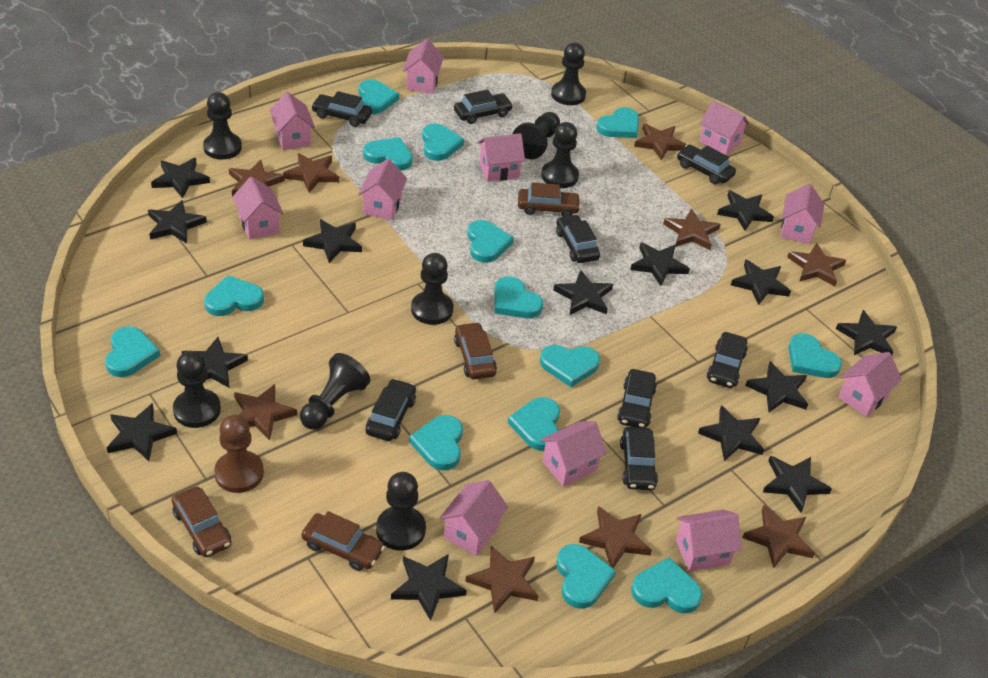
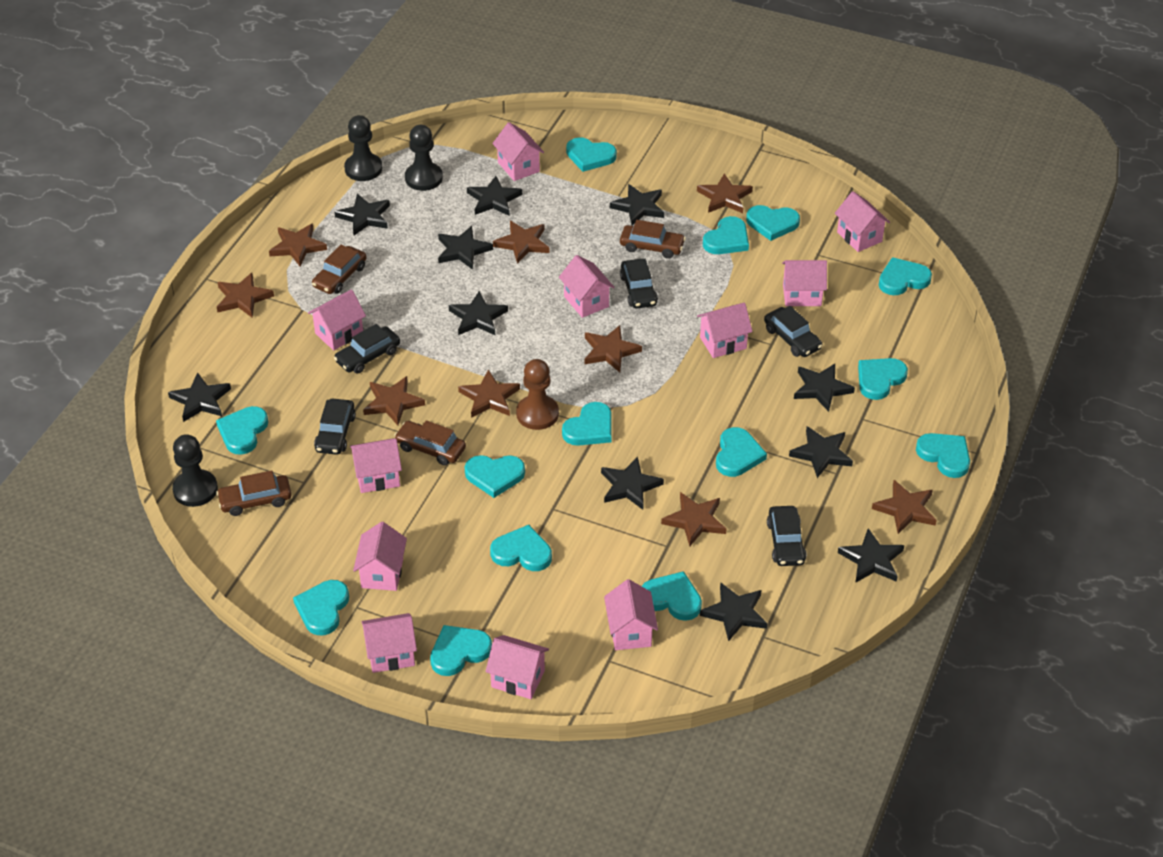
black car: [311,91,372,127] [366,379,416,441] [454,90,513,124] [556,214,600,263] [617,369,657,428] [620,427,658,490] [677,145,736,185] [707,332,748,388] = 8 -> [314,399,356,455] [334,324,400,373] [620,259,658,309] [764,306,822,357] [767,506,807,566] = 5
black pawn: [173,351,221,428] [203,92,242,160] [300,353,370,430] [376,472,426,551] [411,253,453,325] [513,112,560,159] [541,122,579,188] [551,43,586,105] = 8 -> [172,434,218,507] [344,115,382,181] [405,125,443,191] = 3
black star: [107,403,177,461] [148,200,207,243] [151,158,210,198] [181,337,248,388] [303,219,362,263] [391,554,467,621] [553,270,613,315] [630,242,690,286] [698,405,764,461] [717,190,774,231] [731,259,791,305] [745,361,808,412] [763,456,832,513] [836,310,897,355] = 14 -> [168,372,231,422] [335,194,390,235] [438,226,493,270] [449,291,508,335] [467,176,522,216] [601,457,664,510] [610,184,664,225] [700,582,767,642] [789,426,853,478] [794,364,855,412] [838,528,904,583] = 11

